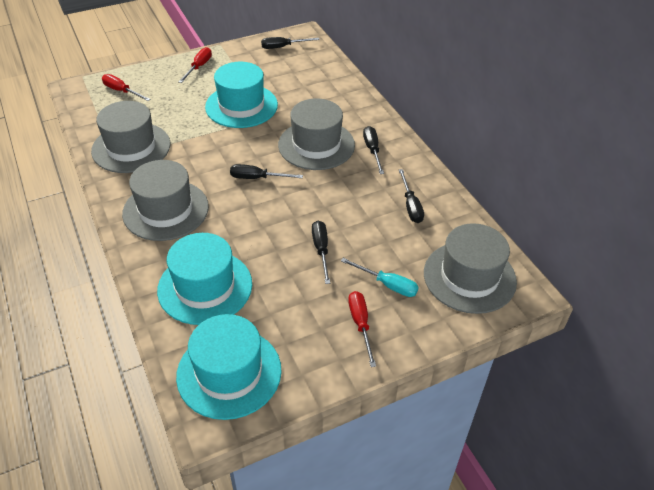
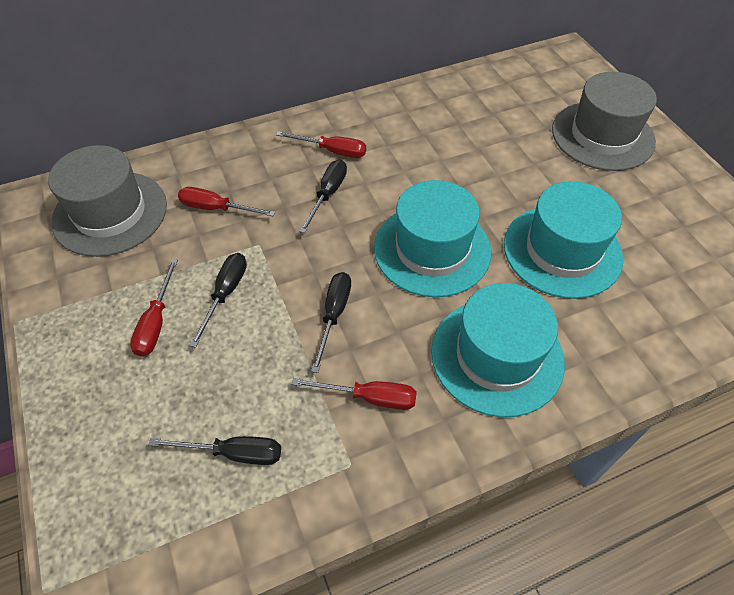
black screwdriver: [230,164,303,179] [261,37,320,49] [312,221,330,284] [363,126,384,174] [399,169,424,223] = 5 -> [149,436,281,465] [189,253,247,348] [299,160,347,233] [311,272,351,373] = 4
grey hat: [91,101,170,173] [122,160,209,241] [278,99,355,170] [424,223,517,314] = 4 -> [48,145,167,257] [552,72,657,171] = 2
red screwdriver: [102,74,151,101] [179,47,212,83] [348,291,376,367] = 3 -> [130,259,178,357] [178,187,276,217] [276,131,366,158] [292,378,417,410] = 4
turquoise screwdriver: [341,258,419,297] = 1 -> none = 0

